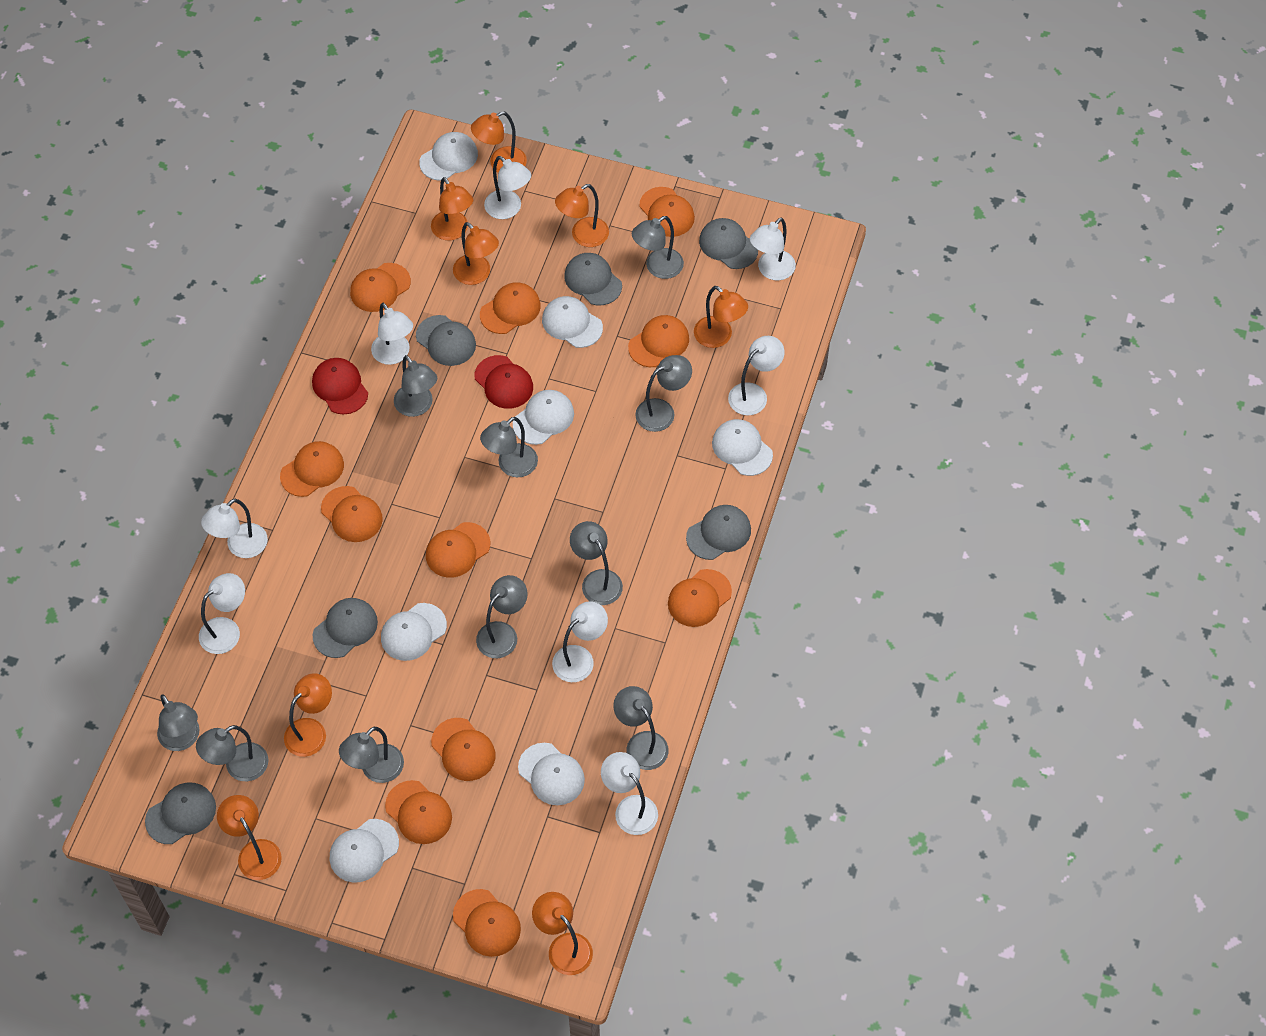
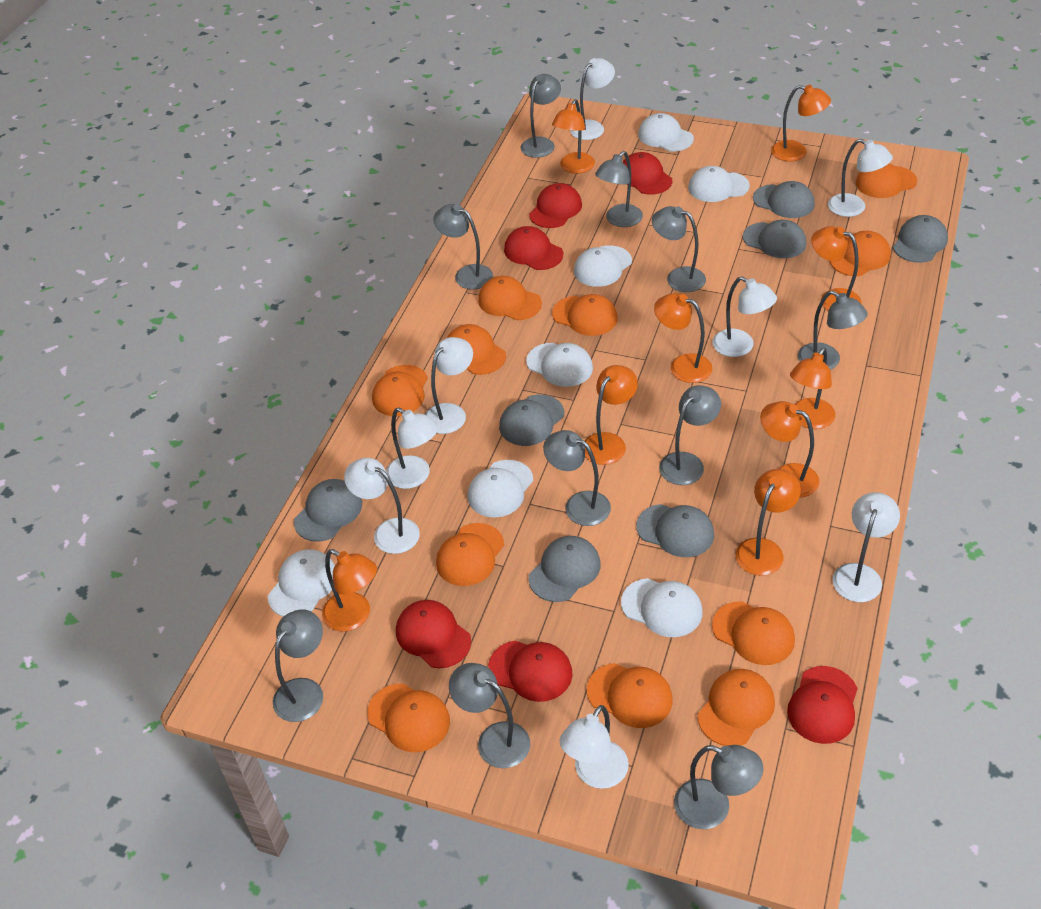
grey cap: [145,783,216,844] [313,598,378,658] [416,315,476,366] [564,253,622,305] [686,505,751,560] [699,218,758,269] = 6 -> [294,479,362,542] [499,394,564,446] [529,536,601,602] [636,504,714,557] [743,220,806,258] [753,181,815,218] [893,215,948,263] = 7
orange lamp: [217,795,282,880] [284,673,332,757] [431,177,473,240] [453,222,499,285] [471,111,527,173] [532,892,593,975] [555,184,609,247] [694,286,748,348] = 8 -> [322,549,377,632] [552,99,595,174] [585,365,638,465] [654,293,712,383] [736,469,801,576] [760,401,819,498] [771,85,831,161] [790,348,835,429] [811,226,862,311] = 9
red cap: [312,358,368,415] [474,355,533,409] = 2 -> [396,600,471,668] [488,641,573,702] [504,226,563,270] [529,183,582,228] [623,152,672,195] [787,666,858,744] = 6

